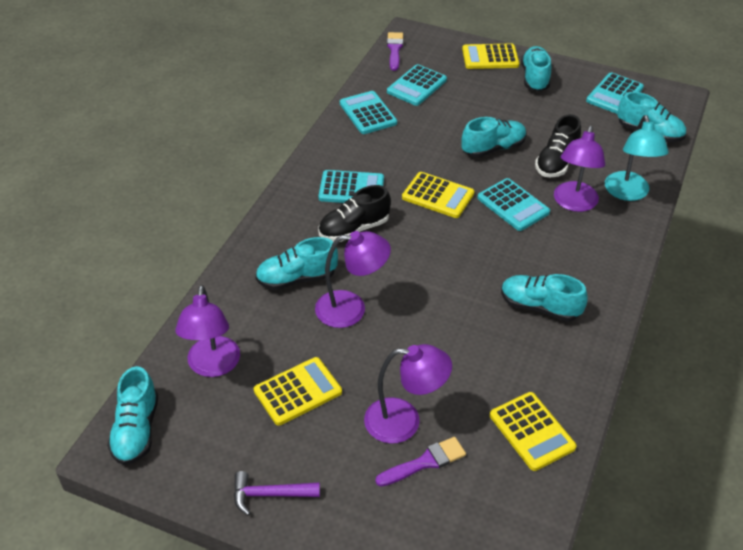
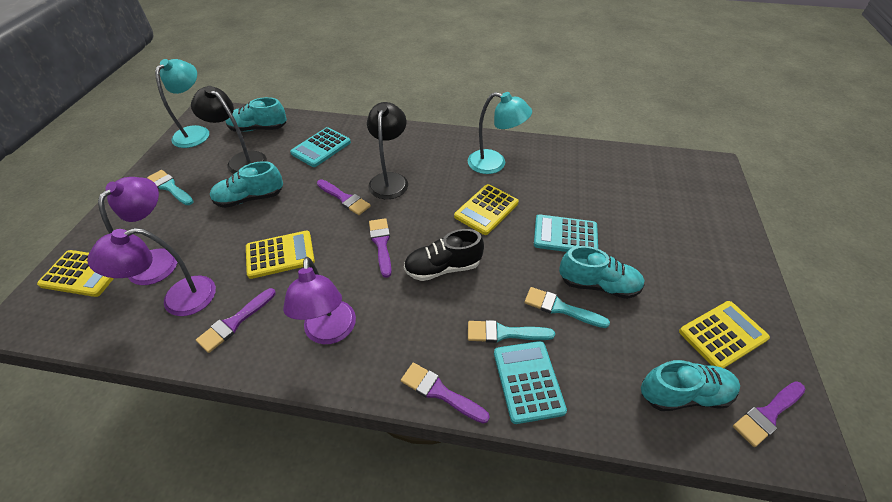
black lamp: none = 0 -> [191,86,267,174] [367,102,408,199] = 2
black shoe: [318,185,391,242] [535,114,581,177] = 2 -> [404,229,484,281] = 1
purple brush: [376,437,466,486] [387,32,403,71] = 2 -> [196,288,276,353] [317,179,371,215] [369,218,392,278] [401,362,490,424] [733,381,806,447] = 5
purple hammer: [234,471,320,516] = 1 -> none = 0
purple lamp: [175,285,240,377] [315,231,391,328] [364,344,452,444] [554,126,605,212] = 4 -> [87,228,216,316] [98,177,177,285] [283,257,356,344] = 3
turquoise brush: none = 0 -> [147,170,194,205] [468,320,555,343] [524,287,610,328] = 3
turquoise calculator: [318,170,384,203] [340,91,397,134] [387,64,447,106] [477,178,550,231] [586,72,644,114] = 5 -> [290,127,351,167] [494,341,567,424] [534,214,598,252] = 3
turquoise lamp: [605,115,669,201] = 1 -> [155,59,209,148] [468,92,532,174] = 2
turquoise shoe: [107,366,158,465] [255,237,338,290] [461,117,527,157] [501,274,587,322] [521,46,551,91] [617,92,686,142] = 6 -> [210,161,283,208] [226,97,287,132] [559,246,645,299] [641,360,740,411] = 4

